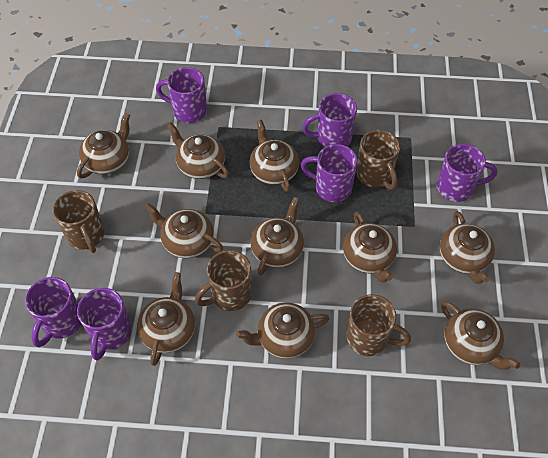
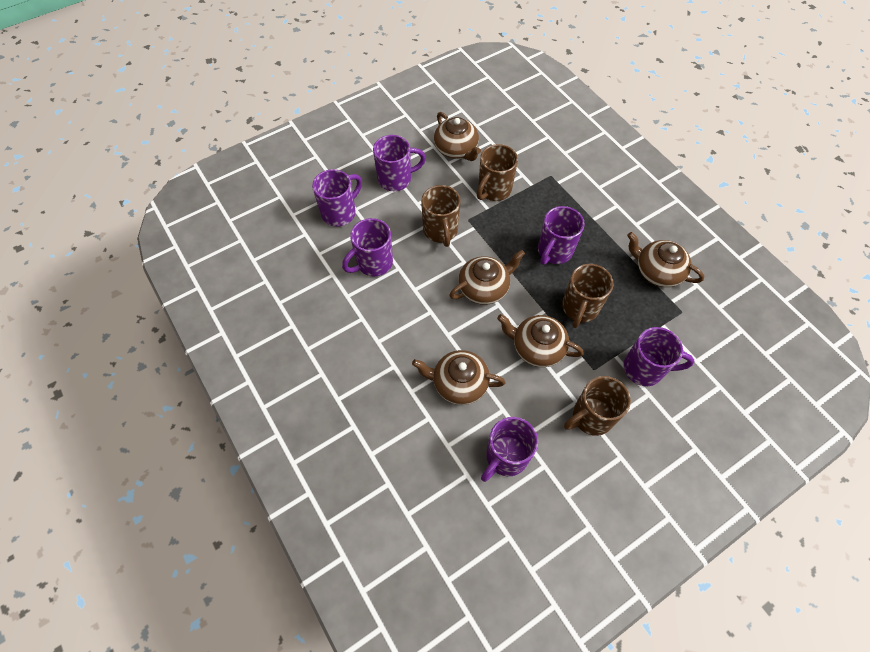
brown teapot: [77,113,130,178] [137,272,195,366] [145,203,223,258] [167,122,229,179] [236,302,330,359] [250,120,299,192] [250,197,304,276] [343,212,397,282] [440,211,495,284] [441,301,520,370] = 10 -> [412,350,506,405] [434,112,481,161] [449,250,525,305] [497,314,584,367] [627,232,704,287] = 5

